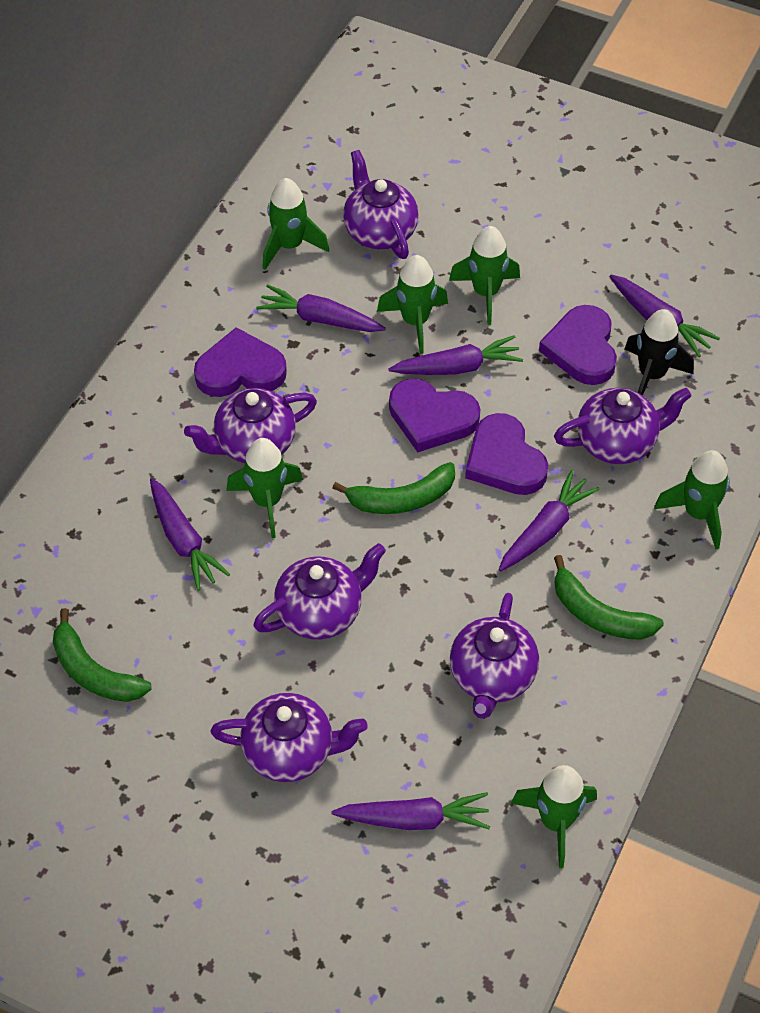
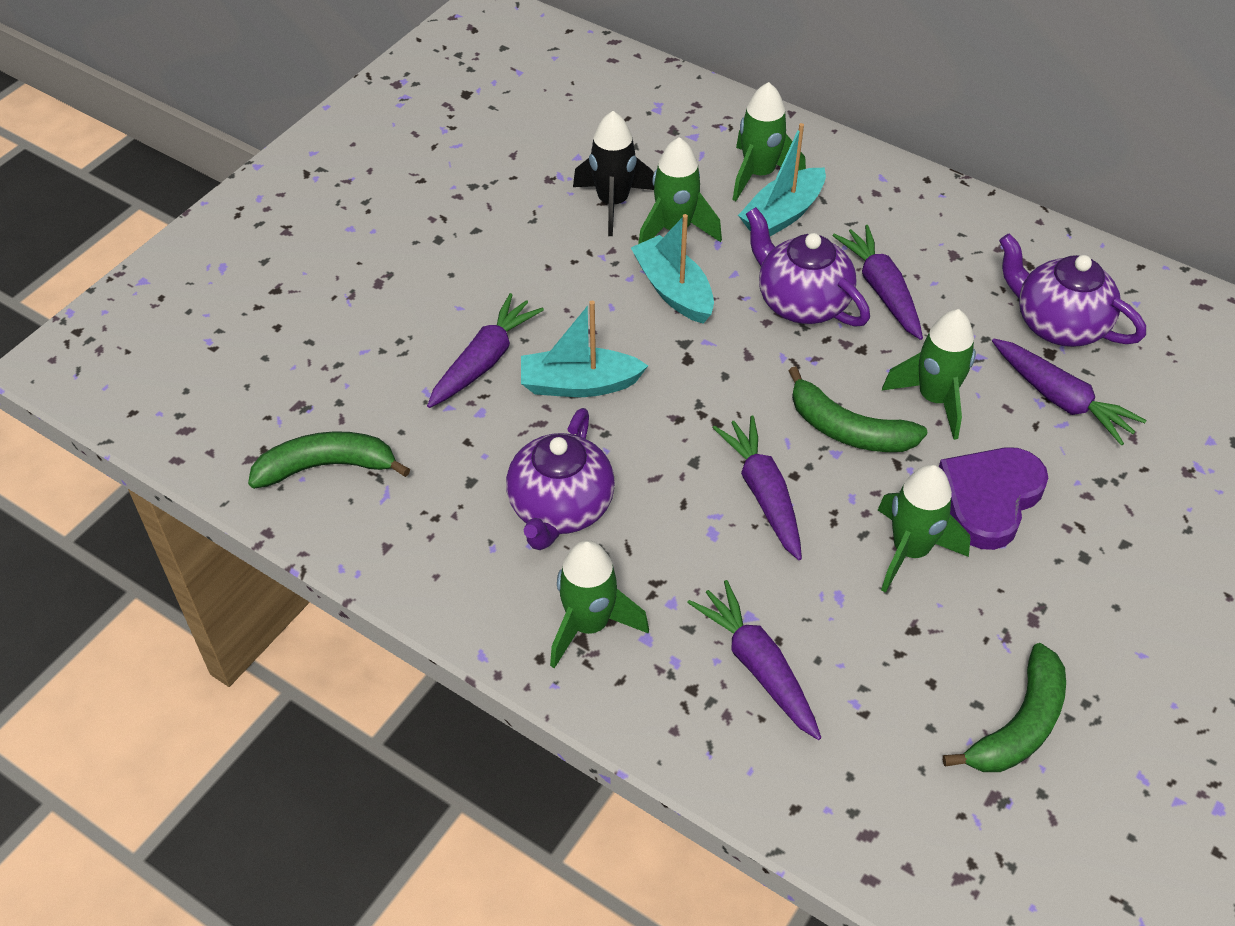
green rocket: [226,438,303,538] [262,178,329,270] [377,255,448,354] [449,226,520,325] [511,765,597,868] [654,450,730,549] = 6 -> [550,540,649,669] [638,137,722,244] [733,82,806,201] [878,464,970,593] [882,309,976,440] = 5
purple carrot: [150,478,230,591] [256,284,386,332] [331,792,490,830] [389,335,523,375] [499,470,600,572] [610,275,720,357] = 6 -> [427,293,544,408] [687,580,822,740] [713,416,802,560] [833,225,923,340] [992,339,1147,445] = 5
purple heart: [194,327,287,397] [389,379,480,452] [465,413,548,495] [539,305,617,385] = 4 -> [939,447,1048,550] = 1
purple teapot: [184,388,317,463] [211,693,368,782] [253,543,386,639] [343,150,419,259] [450,593,539,719] [554,388,691,464] = 6 -> [506,408,615,550] [746,207,870,327] [999,233,1146,347] = 3
turquoise boat: none = 0 -> [521,301,648,397] [631,214,714,324] [738,123,826,236] = 3

